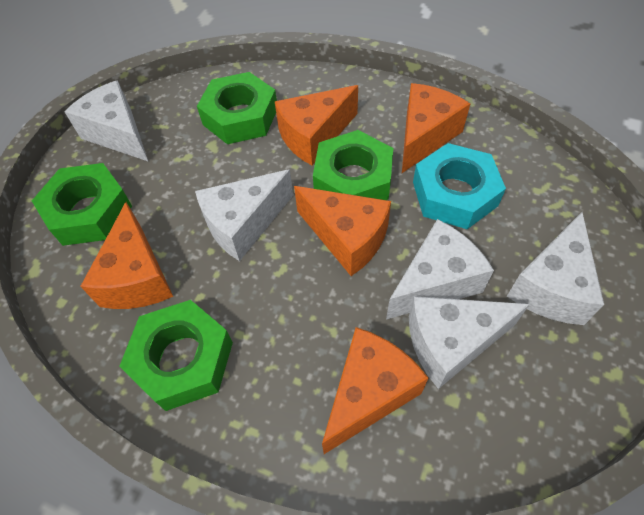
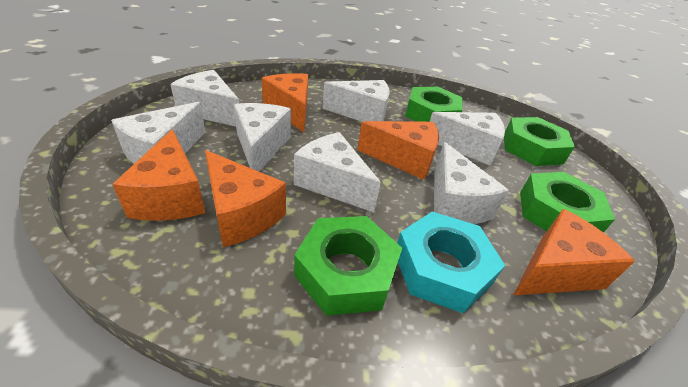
white cheese: [64,80,149,162] [195,170,293,261] [386,219,494,320] [409,296,530,389] [507,212,604,325] = 5 -> [111,102,206,164] [170,70,239,127] [234,103,291,172] [294,132,381,212] [322,80,389,122] [430,112,505,165] [434,142,509,224] = 7

